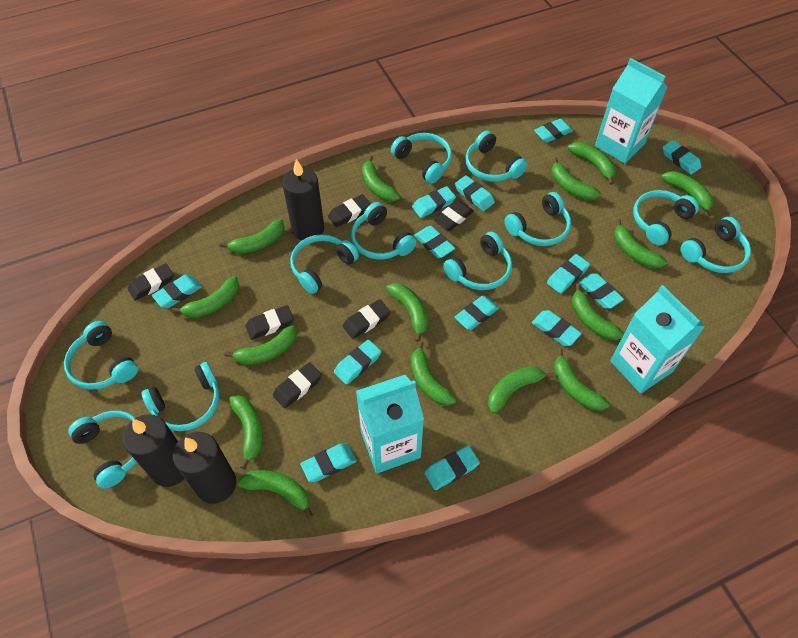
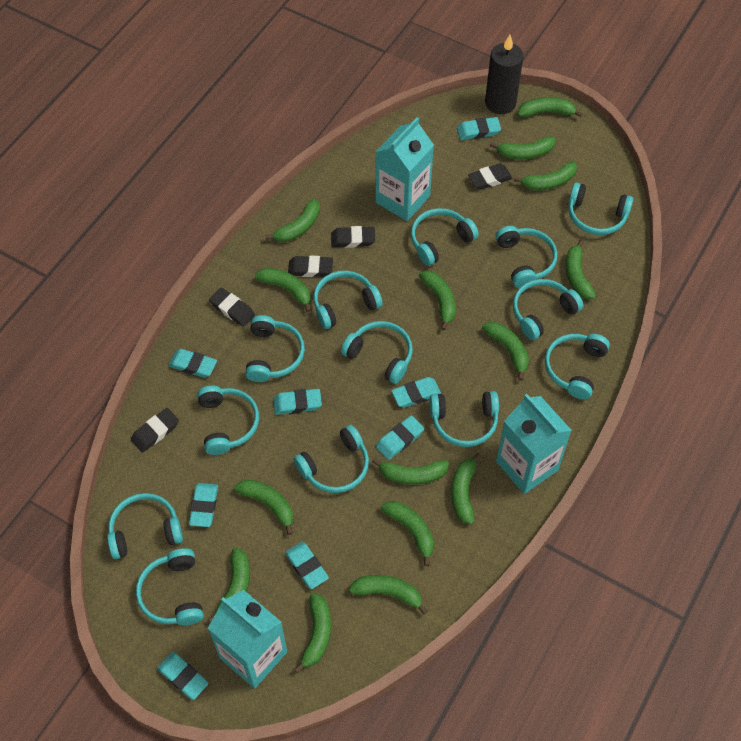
black candle: [123,414,185,487] [173,432,236,504] [282,159,324,240] = 3 -> [485,35,524,114] = 1
black eraser: [127,263,174,301] [245,305,294,340] [273,362,322,408] [328,194,371,227] [343,299,390,339] [434,200,474,231] = 6 -> [131,408,179,453] [209,287,255,327] [288,256,333,277] [331,226,375,248] [468,163,513,190] = 5
turquoise eraser: [152,275,202,308] [300,443,357,482] [334,340,381,385] [412,186,456,218] [414,226,455,258] [424,446,480,490] [455,175,495,211] [455,295,499,330] [532,310,582,346] [534,119,573,143] [547,254,590,294] [578,273,624,309] [662,140,701,175] = 13 -> [157,652,209,700] [168,349,217,378] [189,483,218,527] [273,389,322,415] [285,542,329,589] [376,415,424,460] [391,377,441,408] [457,117,501,140] = 8
turquoise headphones: [64,321,138,390] [68,411,137,489] [141,362,219,431] [290,234,359,294] [351,202,417,259] [391,133,452,184] [443,232,512,290] [465,130,528,182] [504,192,571,246] [633,190,699,246] [680,217,751,273] = 11 -> [107,493,183,559] [136,548,204,625] [197,386,259,455] [245,315,305,382] [294,425,369,493] [313,271,383,329] [341,321,413,384] [411,208,479,266] [430,391,499,447] [496,226,557,288] [513,279,583,340] [545,334,610,400] [568,182,633,235] = 13

